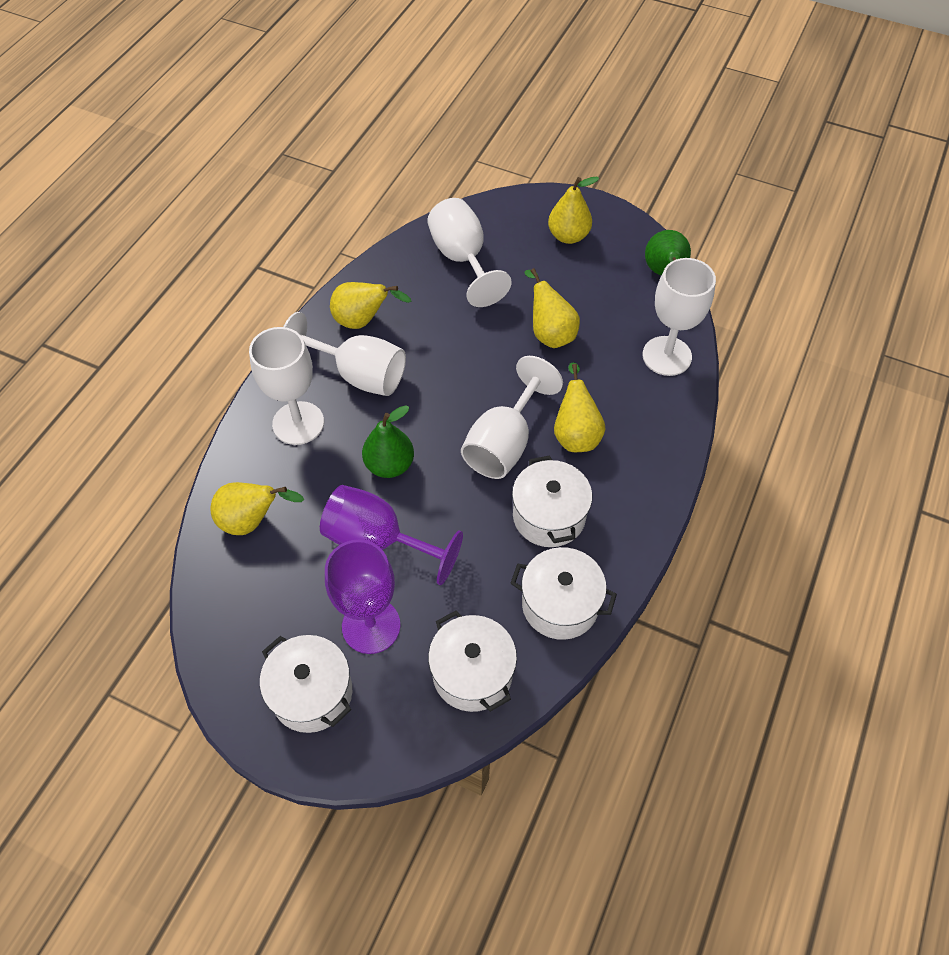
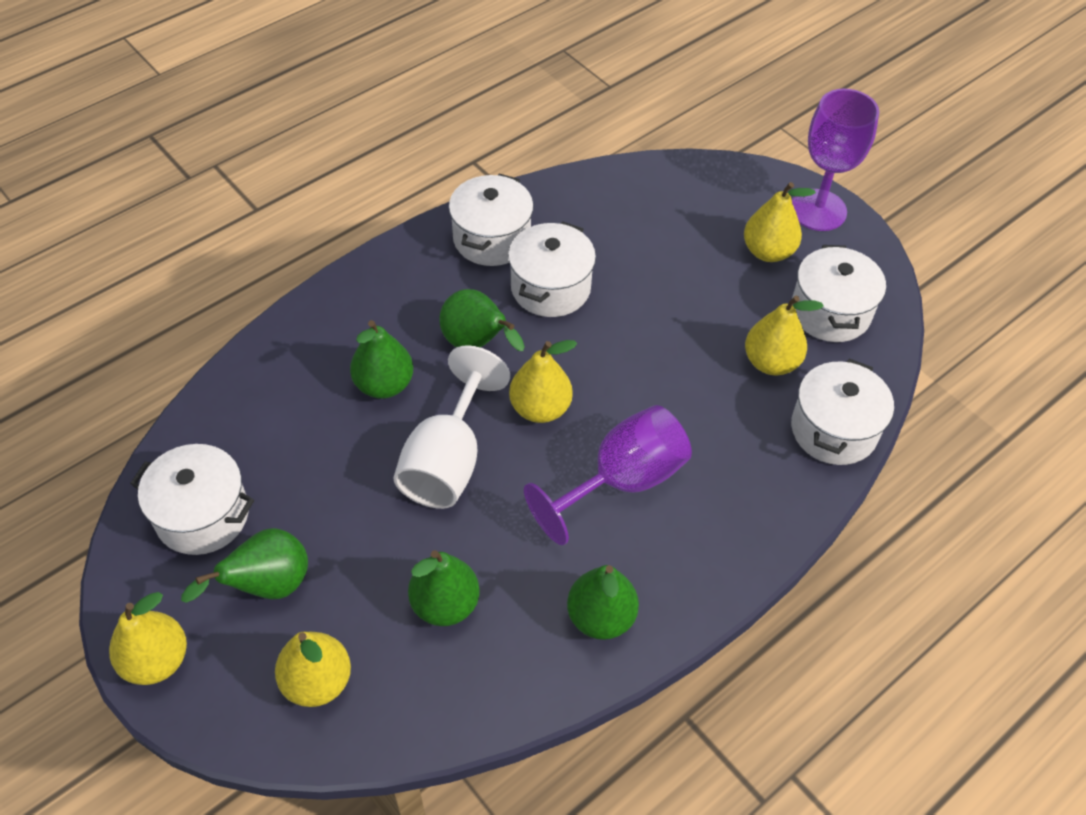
green pear: [362,405,414,478] [645,230,691,276] = 2 -> [181,528,308,603] [350,320,413,399] [408,550,480,626] [439,289,525,351] [567,565,639,640] = 5
white goblet: [249,327,324,445] [283,312,406,396] [427,198,512,307] [461,356,563,479] [643,258,716,376] = 5 -> [393,345,510,509] = 1
white pot: [260,635,352,733] [428,611,517,712] [510,547,617,640] [512,455,592,547] = 4 -> [130,444,254,555] [449,174,534,266] [508,221,596,317] [791,359,894,465] [792,245,886,342] = 5

